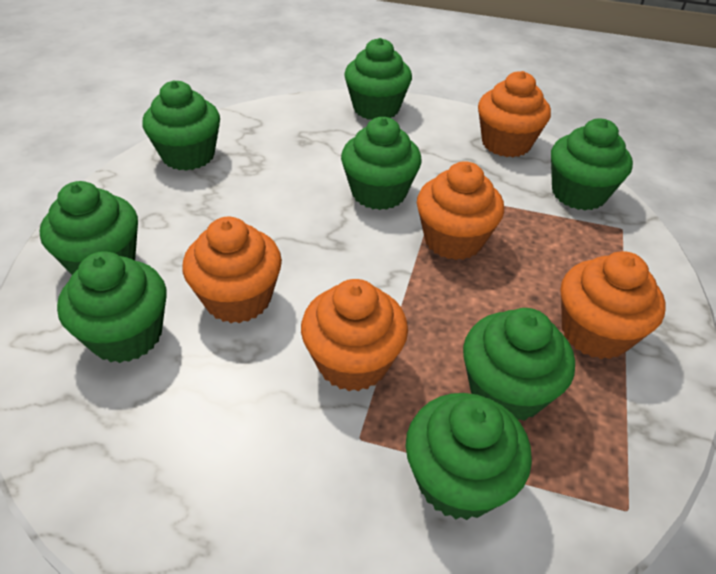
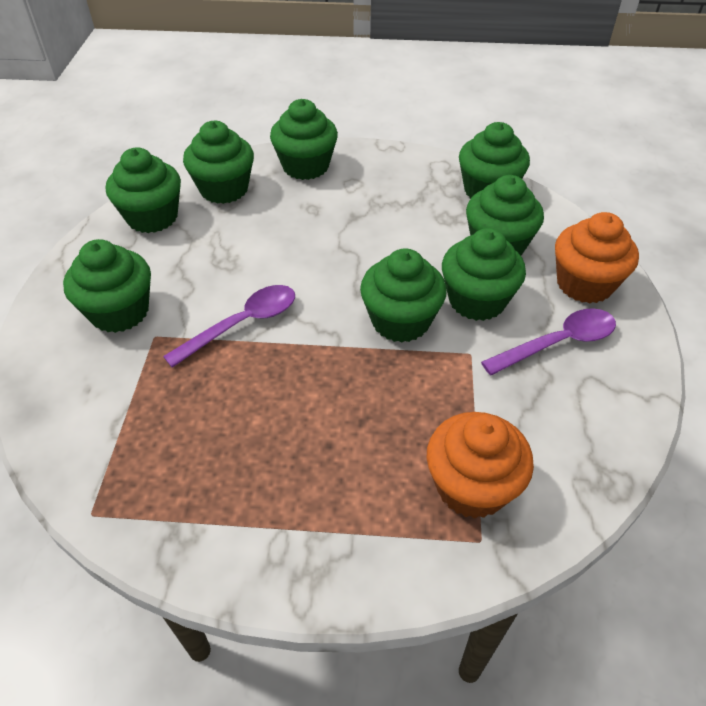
orange cupcake: [182,217,282,323] [301,279,408,391] [417,161,504,260] [478,71,551,157] [561,251,666,359] = 5 -> [427,412,534,519] [555,212,639,303] = 2
purple spoon: none = 0 -> [163,285,295,368] [481,308,616,376] = 2

